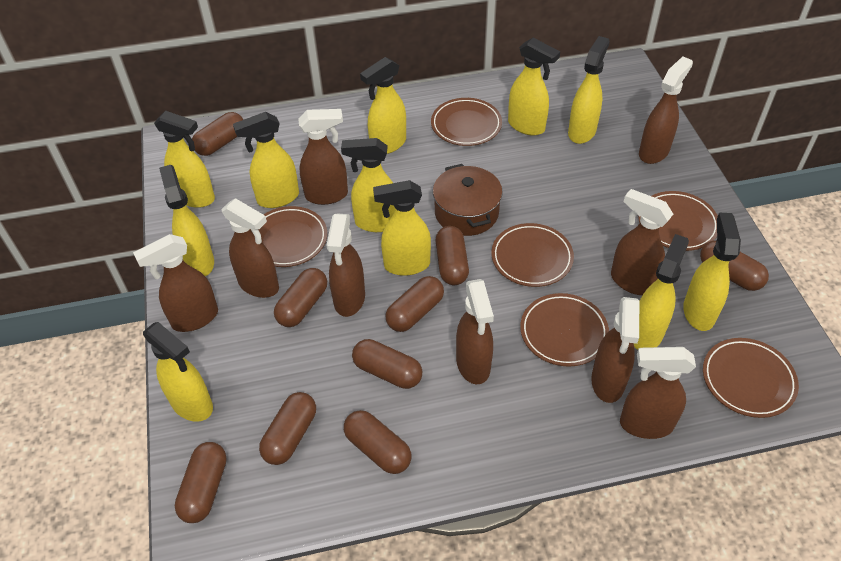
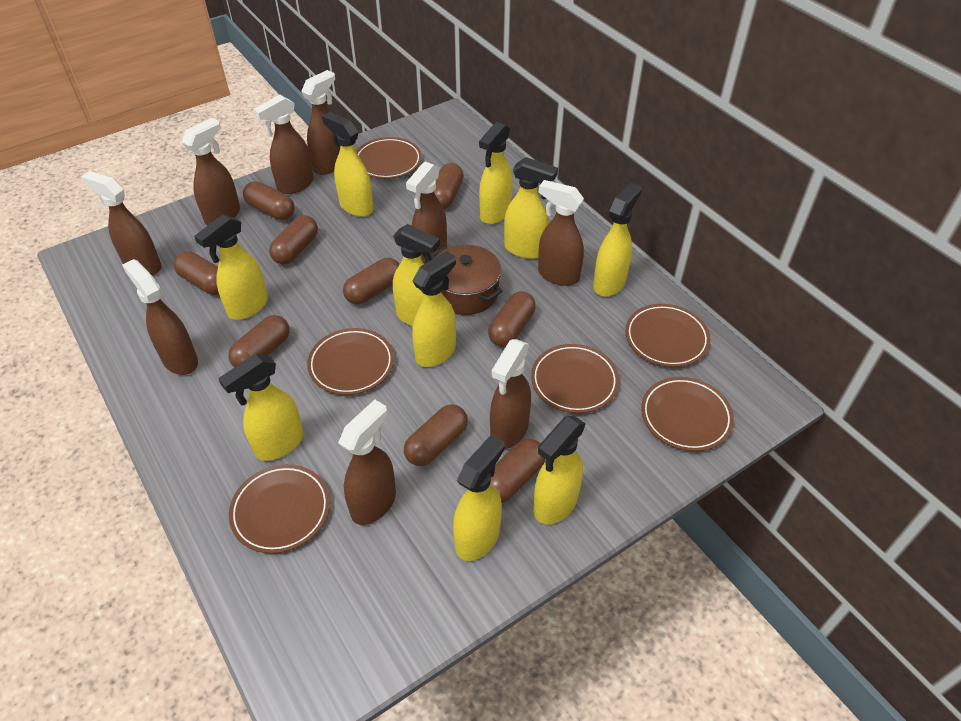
yellow spray bottle: [143,322,213,422] [154,111,215,208] [159,165,214,276] [233,112,299,208] [341,138,395,232] [360,57,406,154] [373,180,431,276] [508,38,560,136] [568,36,610,144] [634,234,689,349] [683,213,741,331] = 11 -> [194,214,268,320] [218,354,303,461] [322,112,373,217] [393,224,440,327] [412,251,456,367] [453,434,505,561] [479,122,513,224] [504,157,558,259] [533,416,586,524] [593,183,642,297] = 10

